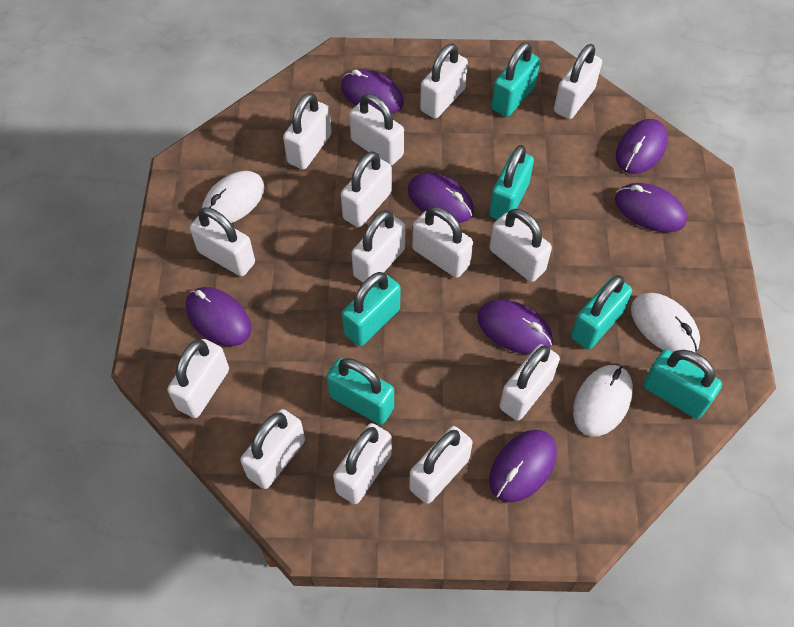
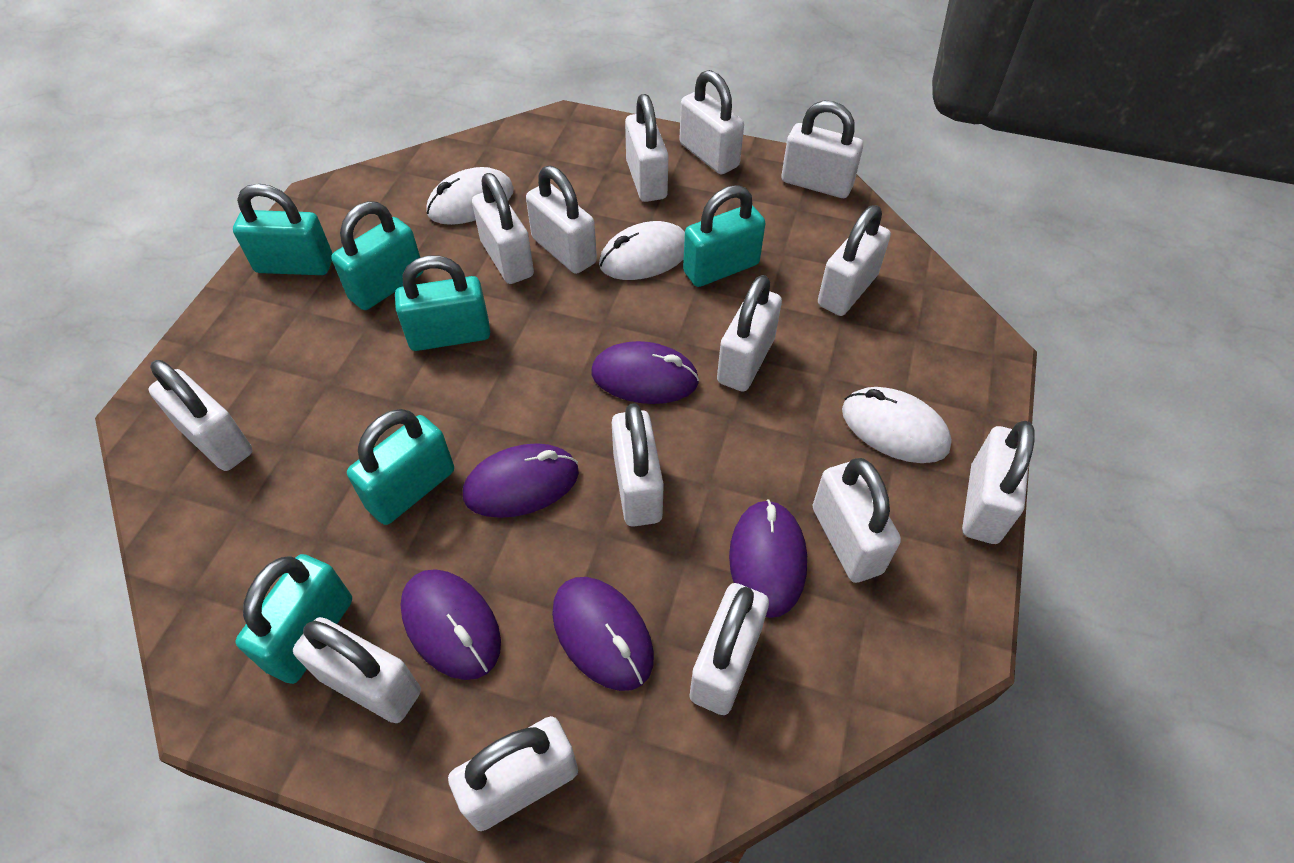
purple mouse: [186,287,251,346] [341,69,404,113] [408,173,474,223] [477,300,553,355] [489,430,557,502] [615,183,687,232] [616,119,668,174] = 7 -> [400,569,501,680] [463,443,579,518] [552,577,654,691] [592,341,699,404] [729,499,807,618] = 5

